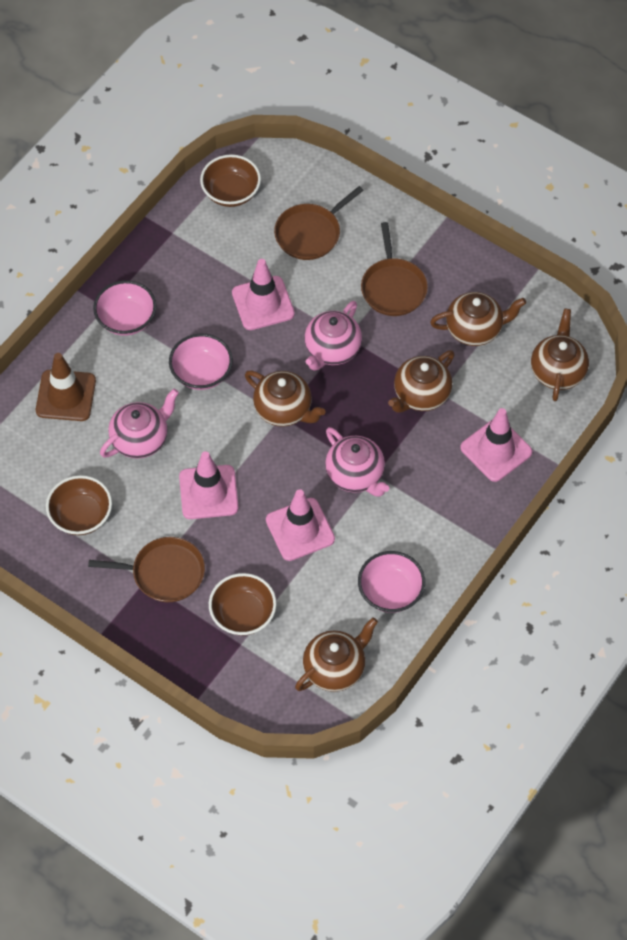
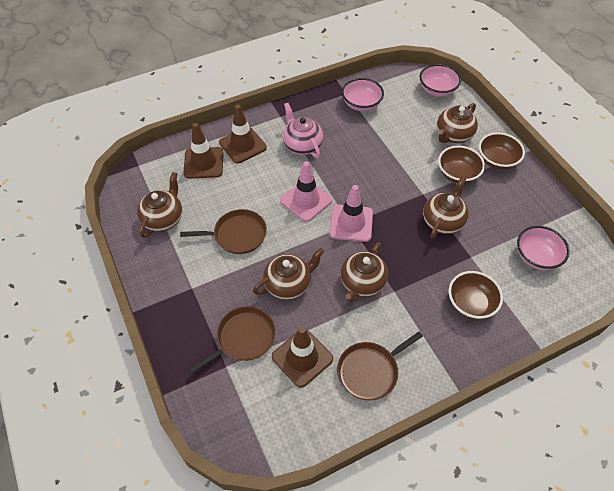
brown traffic cone: [36,353,96,421] = 1 -> [183,123,224,178] [219,105,267,163] [272,326,333,388] = 3
pink teapot: [100,389,179,459] [304,301,362,371] [325,427,389,497] = 3 -> [283,103,323,158] = 1
pink traffic cone: [179,451,239,519] [232,259,295,330] [266,489,335,561] [460,408,532,482] = 4 -> [280,161,332,222] [330,185,373,242] = 2

